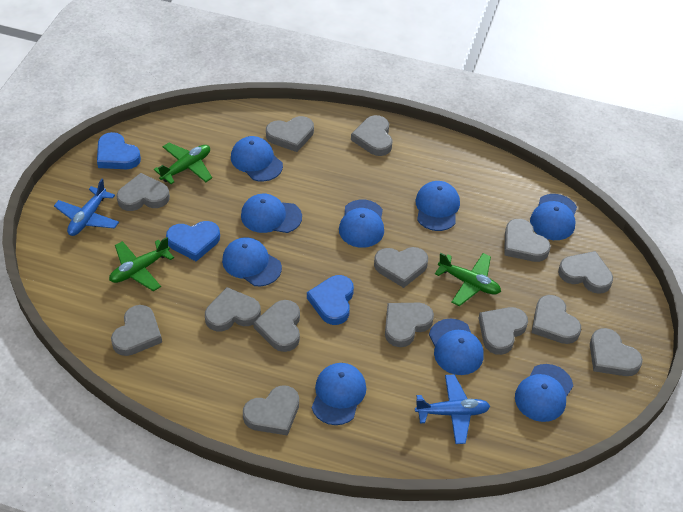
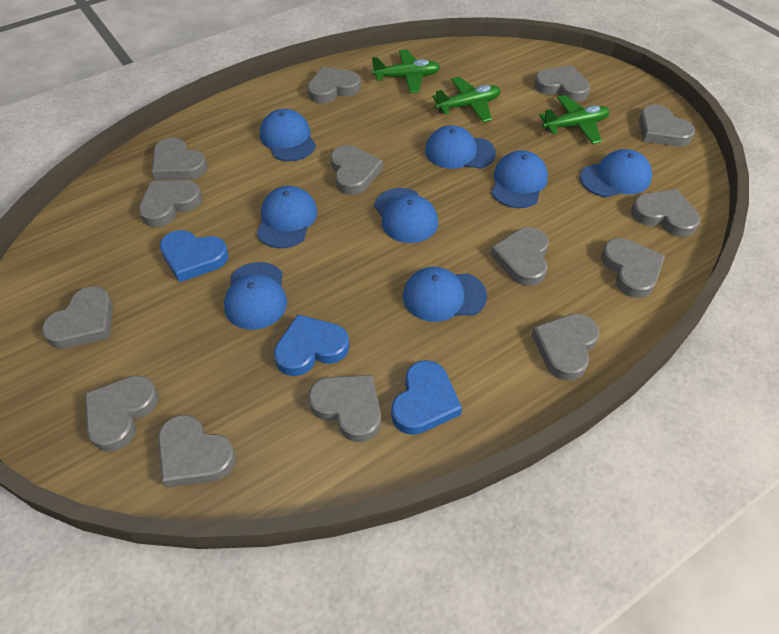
blue cap: [222,237,282,286] [231,136,283,181] [241,193,302,233] [312,363,366,425] [339,199,384,248] [415,181,460,231] [429,319,484,375] [515,364,573,422] [530,194,577,240] = 9 -> [224,262,287,330] [257,186,318,248] [260,109,316,161] [374,188,438,243] [403,267,487,322] [425,125,496,169] [492,150,548,208] [580,149,652,197] = 8
blue plane: [54,179,119,236] [415,375,490,444] = 2 -> none = 0

